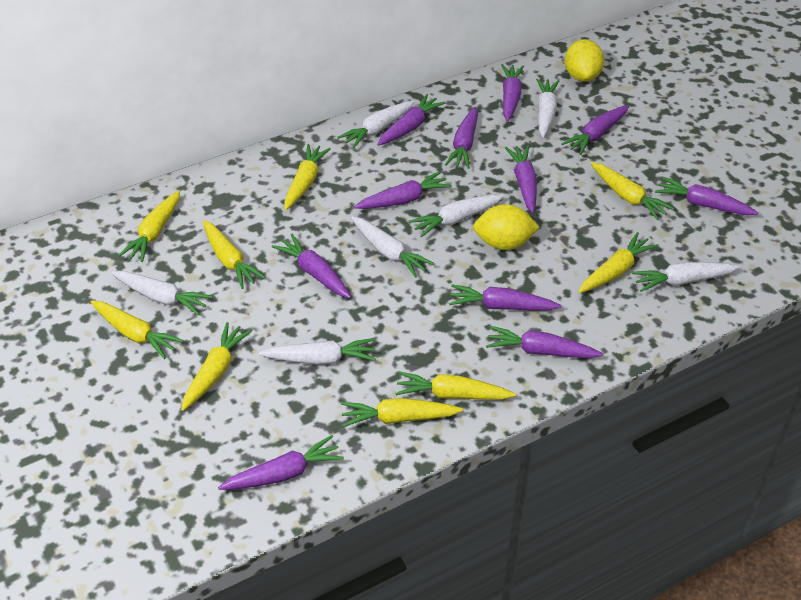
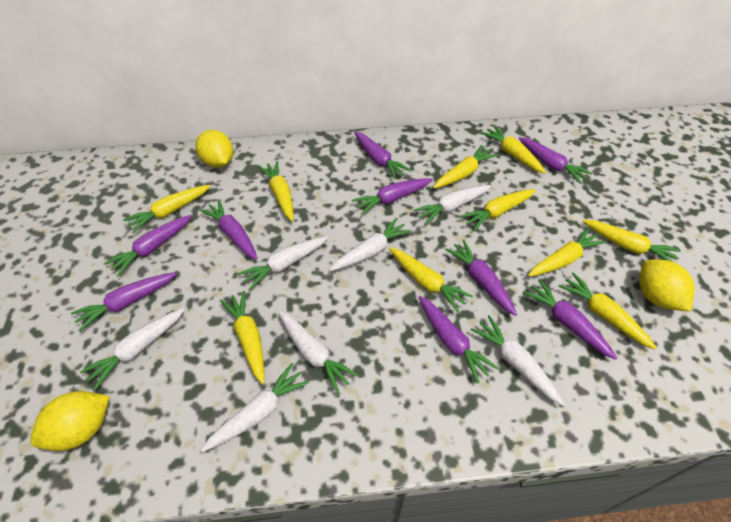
purple carrot: [218,435,344,490] [272,234,351,298] [354,171,452,209] [377,94,446,146] [445,107,478,169] [449,284,562,311] [486,326,603,358] [501,64,524,122] [505,145,537,213] [561,105,629,155] [655,177,758,215] = 11 -> [71,272,176,332] [104,215,192,277] [200,199,258,260] [352,178,433,215] [354,131,412,180] [418,296,499,384] [445,240,517,316] [519,137,593,184] [523,279,617,360] = 9
yellow carrot: [91,300,184,359] [118,191,180,262] [181,322,252,411] [203,220,266,289] [284,144,331,210] [341,398,463,427] [395,371,516,400] [578,232,659,293] [591,162,674,220] = 9 -> [123,185,210,234] [220,291,264,384] [258,161,293,221] [389,247,473,313] [433,145,498,189] [460,189,536,231] [481,125,546,173] [528,227,606,277] [558,272,657,350] [582,220,681,261] = 10
yellow lemon: [473,204,540,250] [565,39,604,82] = 2 -> [30,391,110,451] [195,130,233,168] [639,259,695,311] = 3

